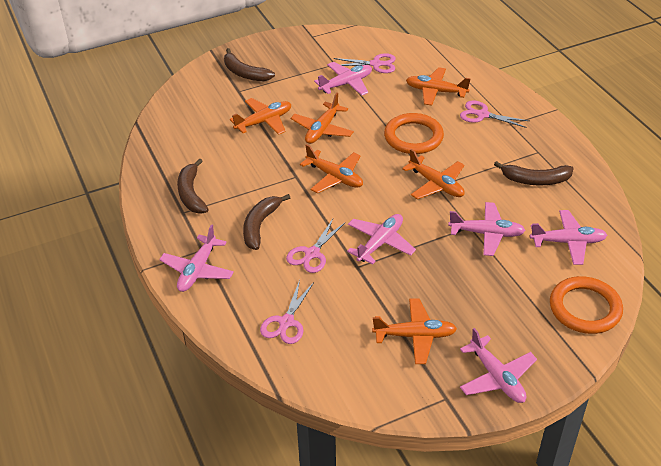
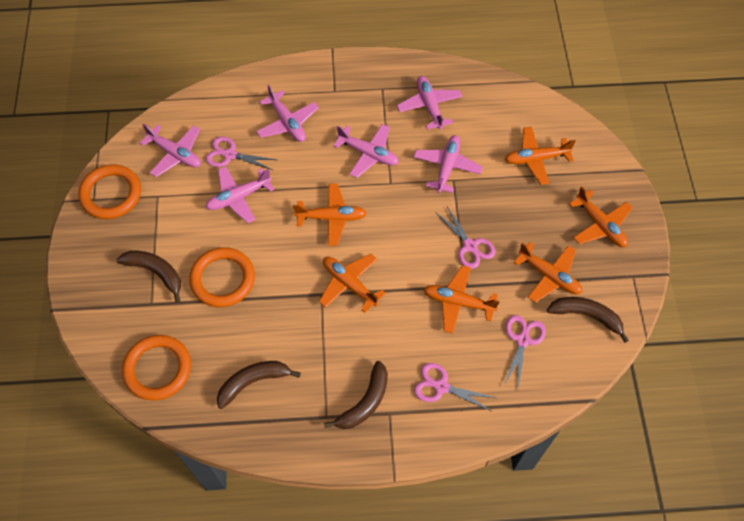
orange ring: [384,113,444,154] [550,276,623,334] = 2 -> [78,164,141,219] [122,335,191,401] [189,247,255,307] = 3

